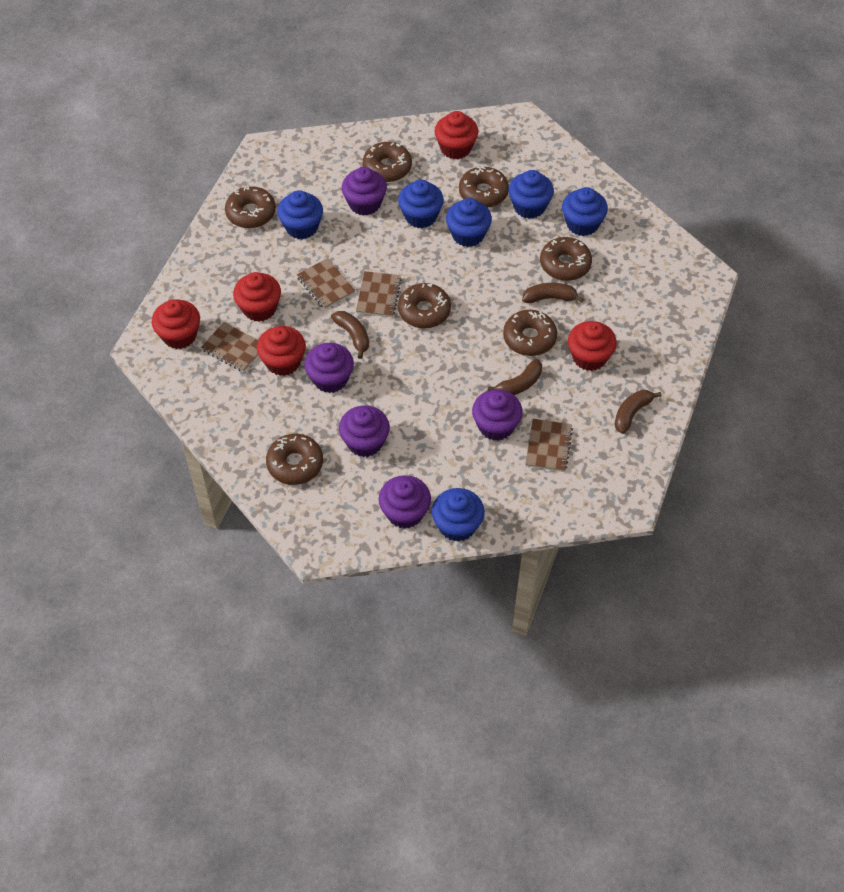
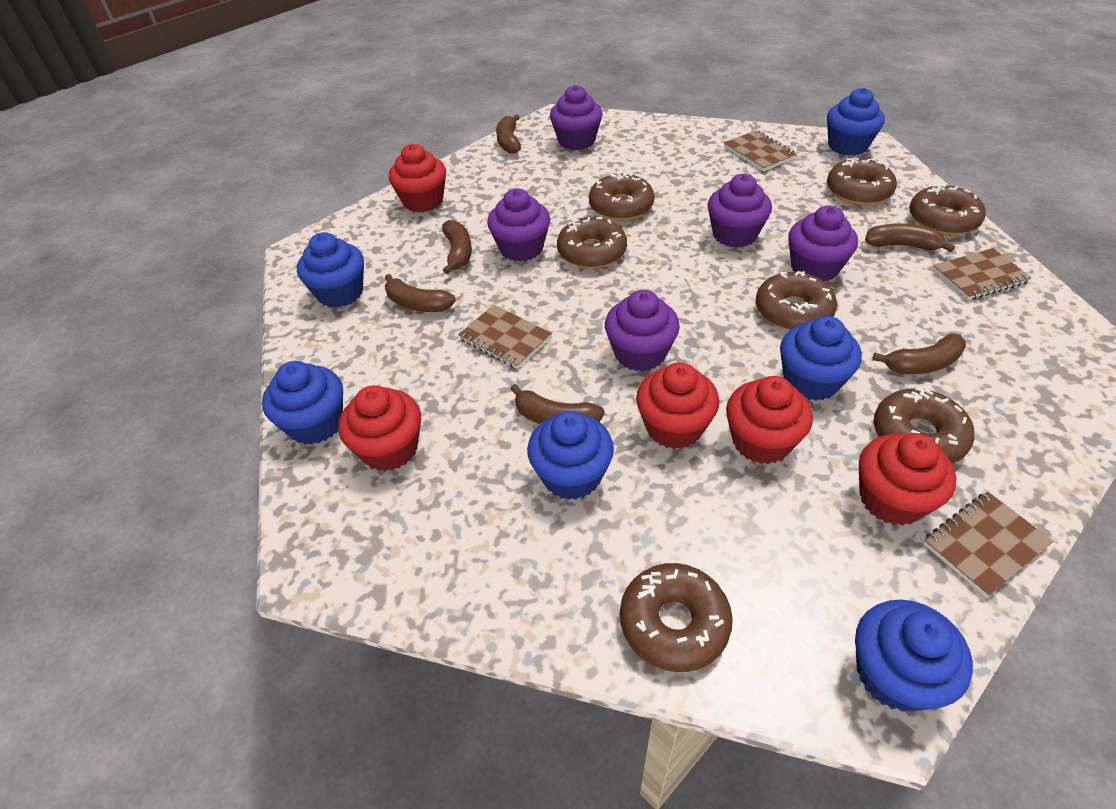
brown banana: [331,311,369,359] [488,359,542,395] [522,283,584,303] [614,390,662,434] = 4 -> [385,274,456,312] [442,220,472,274] [496,114,521,154] [510,384,605,424] [865,223,955,252] [872,333,966,374] = 6

